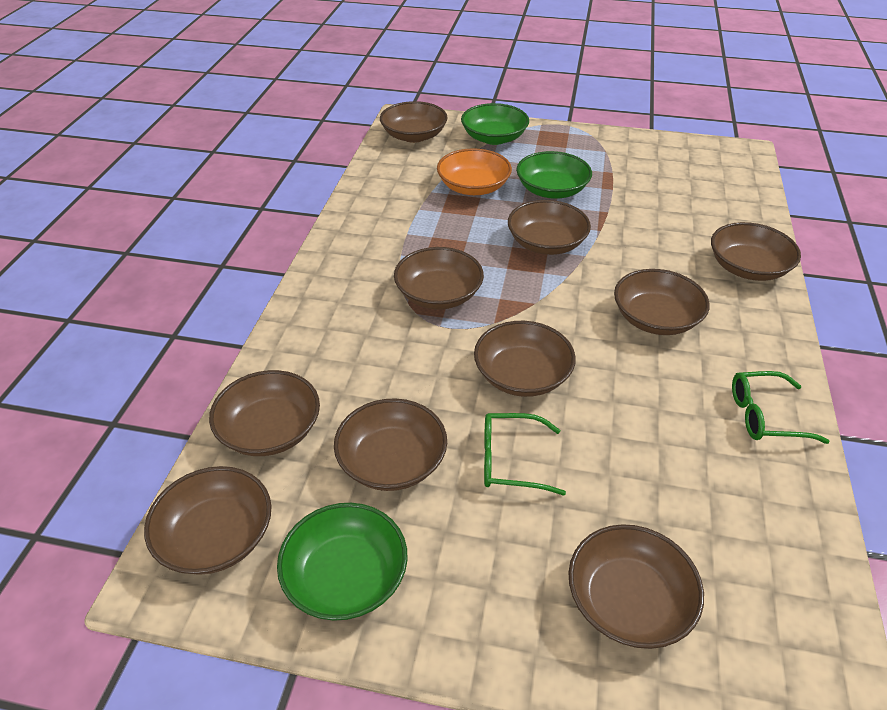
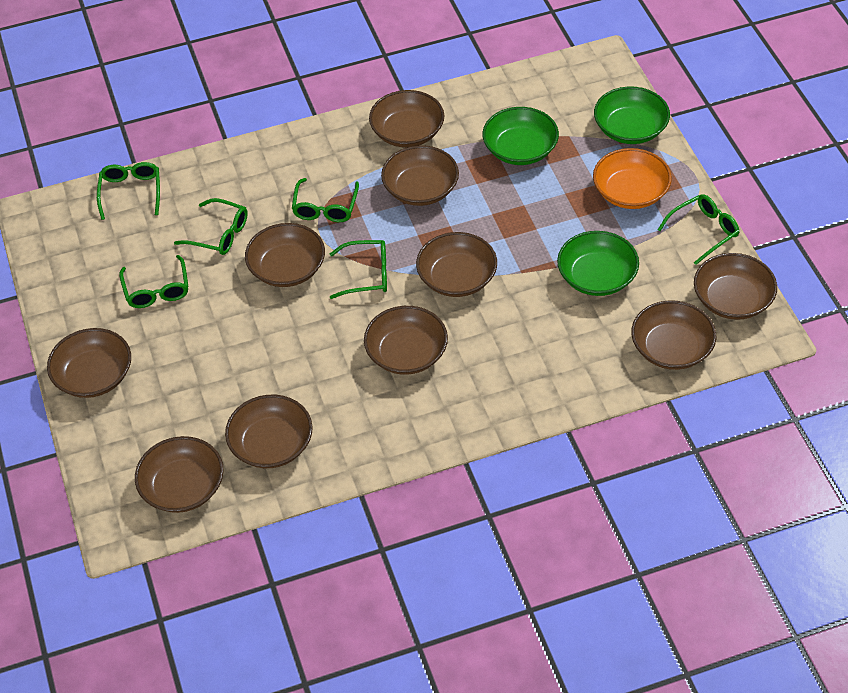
green glasses: [484,413,566,495] [732,371,830,444] = 2 -> [97,162,160,220] [119,255,189,308] [174,198,248,255] [292,178,359,222] [330,240,387,299] [658,194,739,265] = 6

